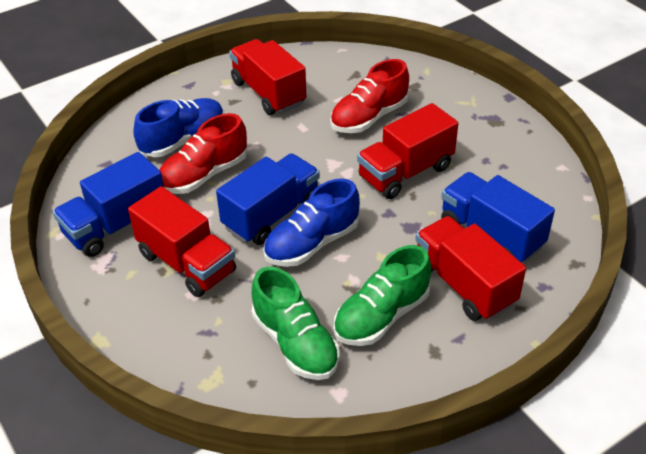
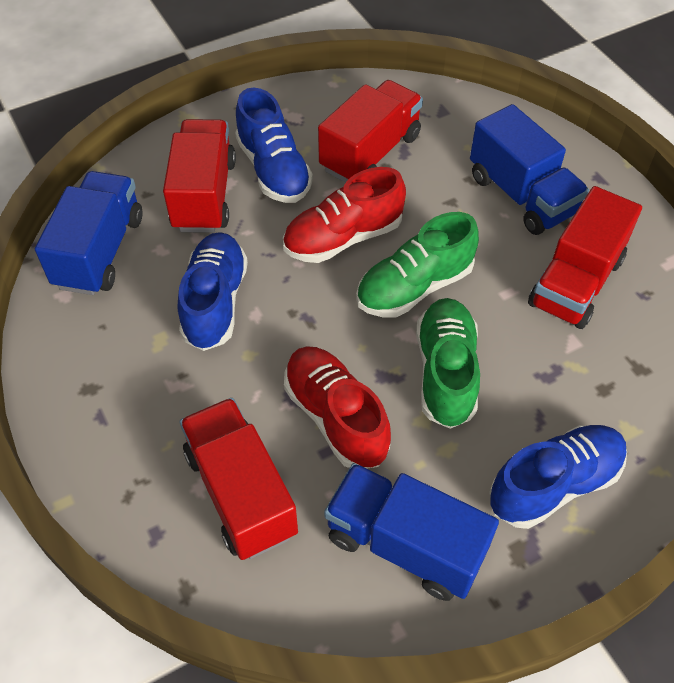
blue shoe: [134,98,224,157] [263,178,360,267] = 2 -> [177,232,248,351] [235,87,313,203] [489,425,627,529] = 3

